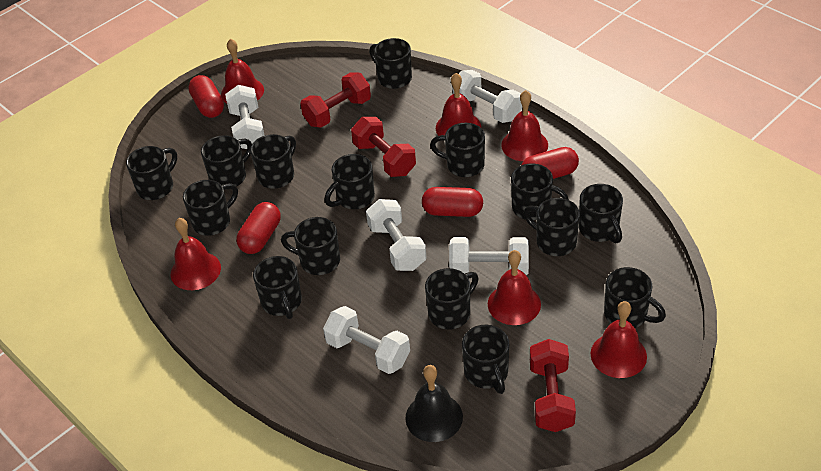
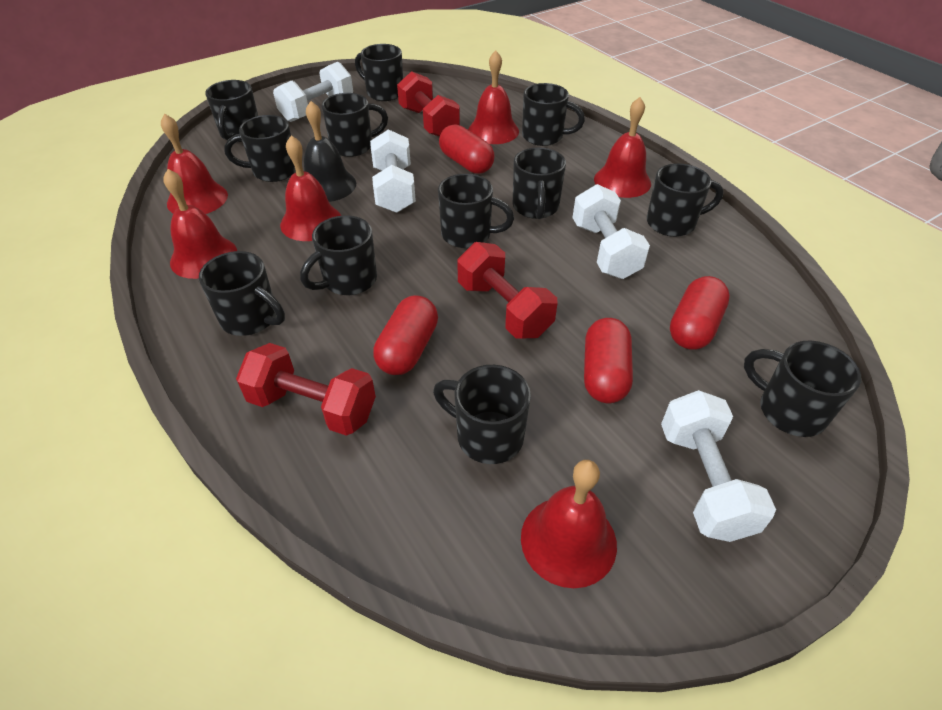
black mug: [126,146,177,200] [183,180,238,236] [201,135,252,187] [250,134,296,189] [253,256,302,319] [281,217,340,275] [325,154,375,209] [369,38,412,89] [425,268,479,330] [430,123,485,177] [462,325,509,394] [511,163,569,220] [524,198,580,256] [579,184,623,243] [604,267,666,328] = 15 -> [199,251,285,336] [205,80,258,142] [224,115,296,182] [300,215,377,295] [322,93,388,157] [355,44,403,101] [433,365,531,464] [438,174,514,248] [513,148,566,219] [522,83,585,146] [647,163,723,237] [744,341,861,437] = 12
white dumbbell: [225,85,265,149] [323,306,410,374] [366,199,427,271] [449,237,529,275] [453,70,522,123] = 5 -> [273,62,353,122] [370,129,416,213] [572,184,650,279] [661,390,776,542] = 4

